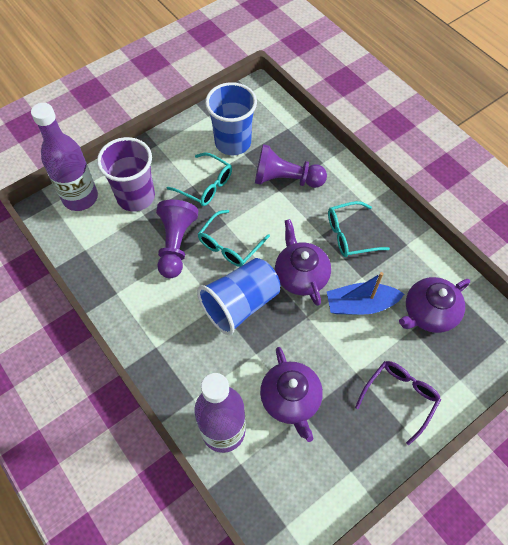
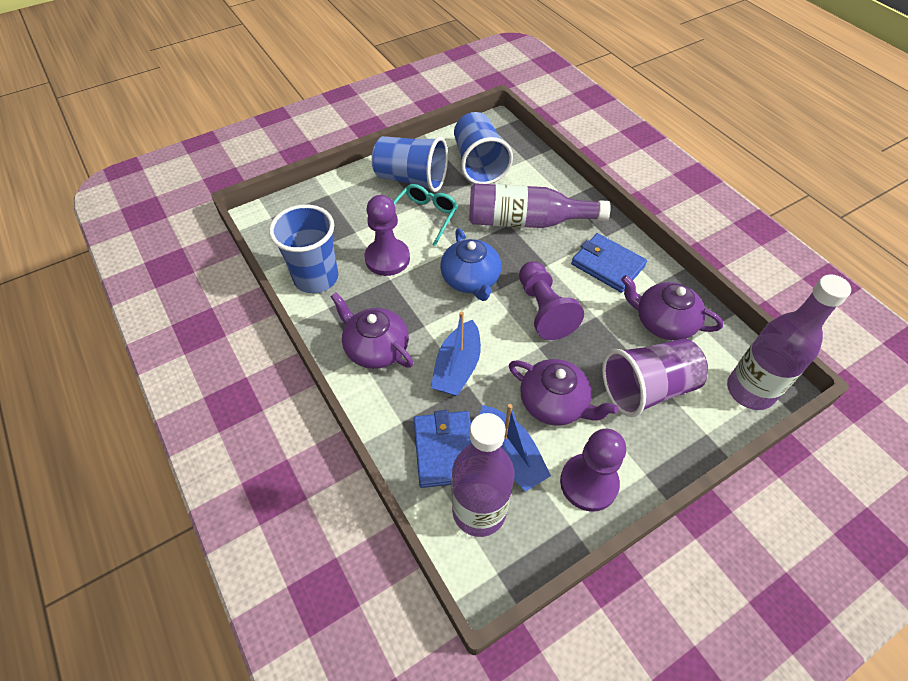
blue boat: [327,272,404,315] = 1 -> [431,311,481,396] [480,404,551,492] = 2
blue cup: [197,258,280,335] [205,82,257,155] = 2 -> [269,205,338,293] [372,136,448,192] [454,112,513,184] = 3
blue teapot: none = 0 -> [440,228,501,301] = 1
blue wallet: none = 0 -> [414,410,471,488] [571,233,647,293] = 2
purple bottle: [31,103,98,211] [194,373,246,453] = 2 -> [452,413,515,537] [469,183,611,228] [727,274,851,410] = 3
purple glasses: [355,361,441,445] = 1 -> none = 0
purple pawn: [156,200,198,278] [255,144,327,188] = 2 -> [364,195,410,276] [519,261,584,340] [560,429,626,512] = 3
turquoise glasses: [167,152,232,206] [198,210,270,267] [328,201,390,257] = 3 -> [393,184,458,246] = 1

